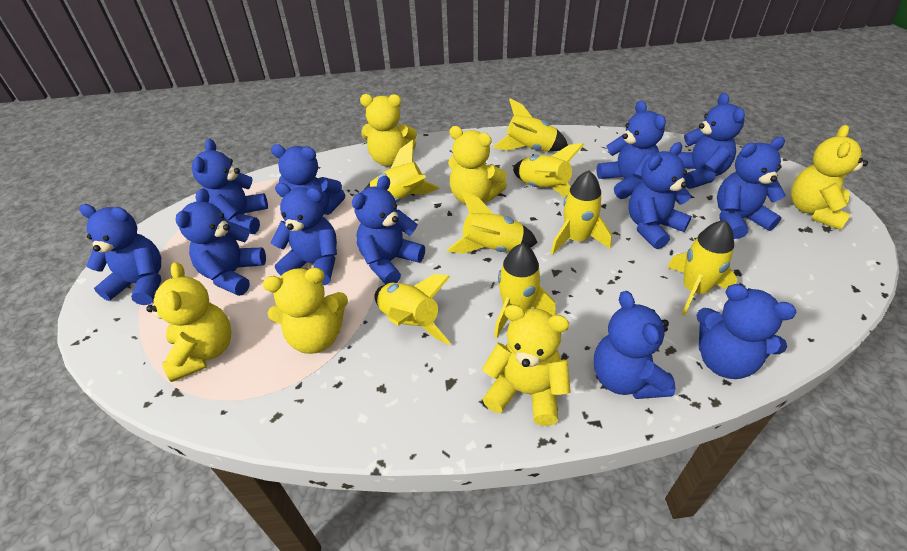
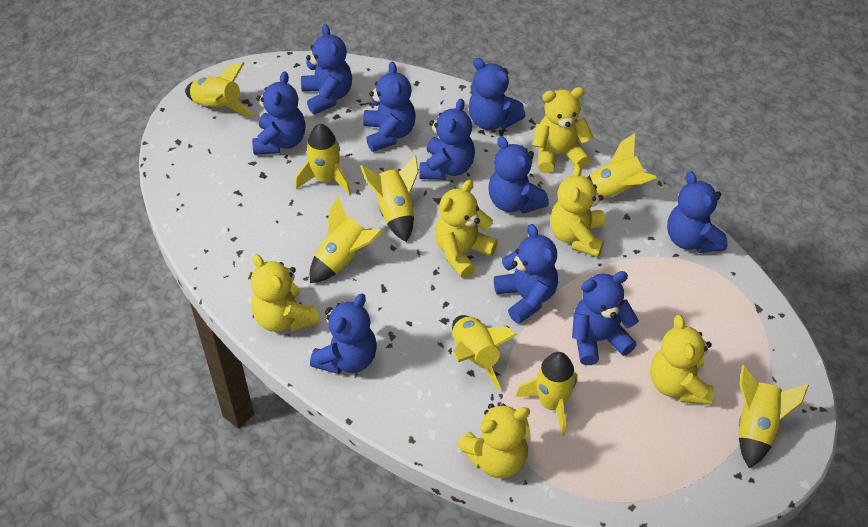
blue teddy bear: [79,204,161,305] [176,189,266,296] [192,139,268,234] [271,144,345,215] [271,183,337,285] [352,176,425,284] [594,291,675,399] [597,100,666,199] [628,142,692,249] [678,93,745,189] [696,284,797,379] [717,137,786,239] = 12 -> [252,71,306,155] [301,24,352,115] [310,293,377,374] [363,62,416,152] [420,98,475,180] [468,58,525,130] [488,136,549,214] [494,224,558,324] [572,271,639,365] [667,171,728,253] = 10

